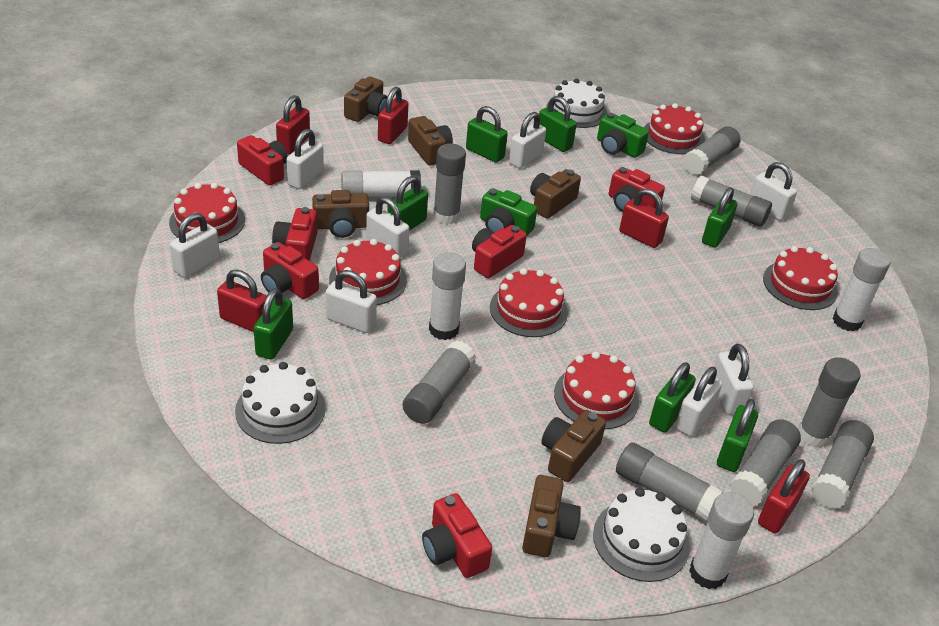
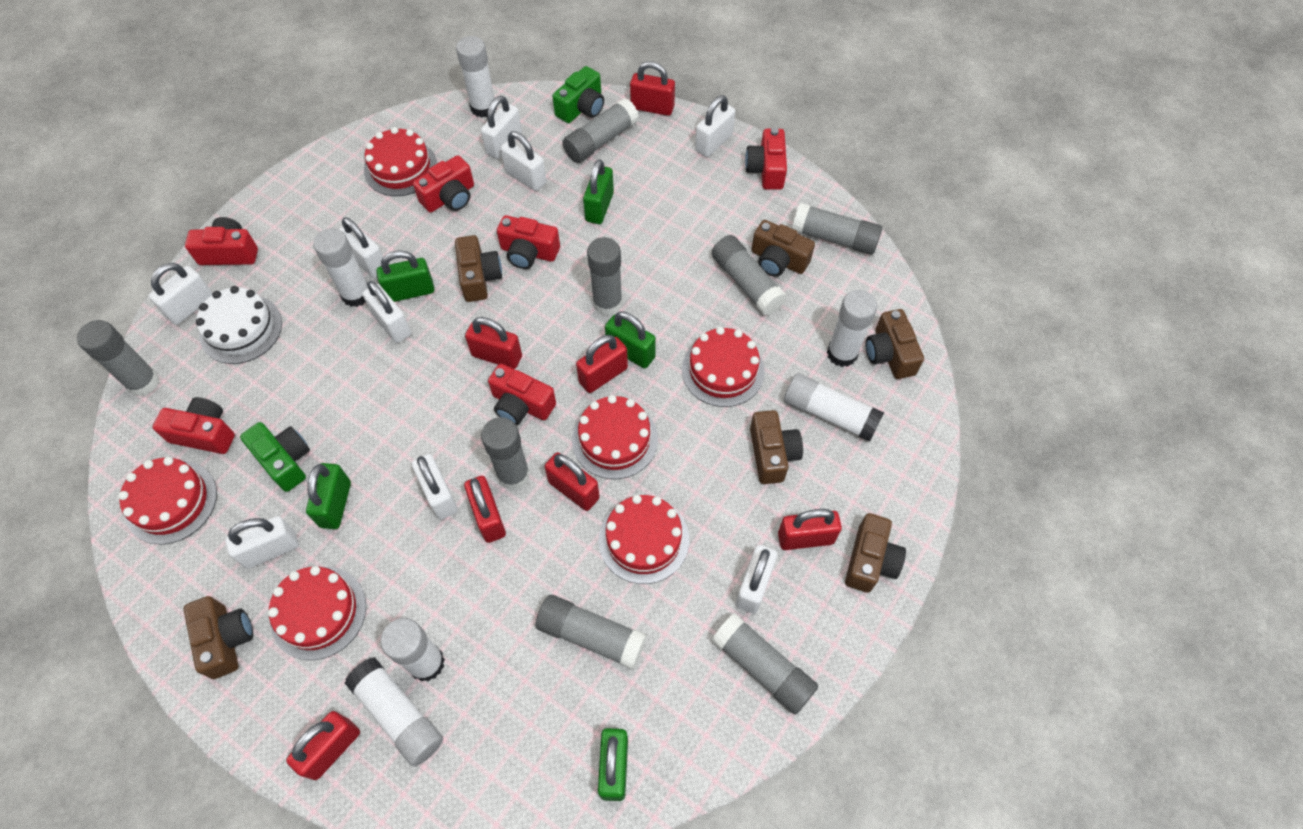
green padlock: [254,288,293,360] [387,176,428,231] [466,106,508,163] [539,96,577,152] [649,362,696,432] [702,187,737,248] [717,399,758,472] = 7 -> [306,463,351,529] [377,250,434,302] [583,159,614,224] [598,728,628,801] [605,311,656,368] = 5
red padlock: [217,269,267,332] [276,95,310,154] [378,87,409,144] [619,188,669,248] [758,459,810,533] = 5 -> [286,711,360,780] [464,476,506,543] [465,317,522,369] [545,452,600,511] [576,335,628,393] [630,61,675,116] [778,509,842,550] = 7
white cake: [235,362,326,444] [546,78,607,128] [593,488,690,582] = 3 -> [196,286,282,364] = 1
white glue stick: [341,170,421,197] [429,252,466,340] [689,492,754,589] [833,248,890,331] = 4 -> [313,228,368,307] [345,657,443,766] [380,618,445,681] [456,36,497,118] [784,373,884,442] [827,290,877,367] = 6
white padlock: [170,213,220,278] [287,129,324,189] [326,270,377,333] [366,197,409,258] [509,112,546,168] [675,367,722,437] [714,344,754,415] [750,162,797,221] = 8 -> [149,263,213,325] [225,516,299,569] [339,217,383,278] [362,281,411,343] [412,454,458,520] [481,96,522,159] [500,131,547,191] [695,95,735,157] [736,545,777,614] = 9

